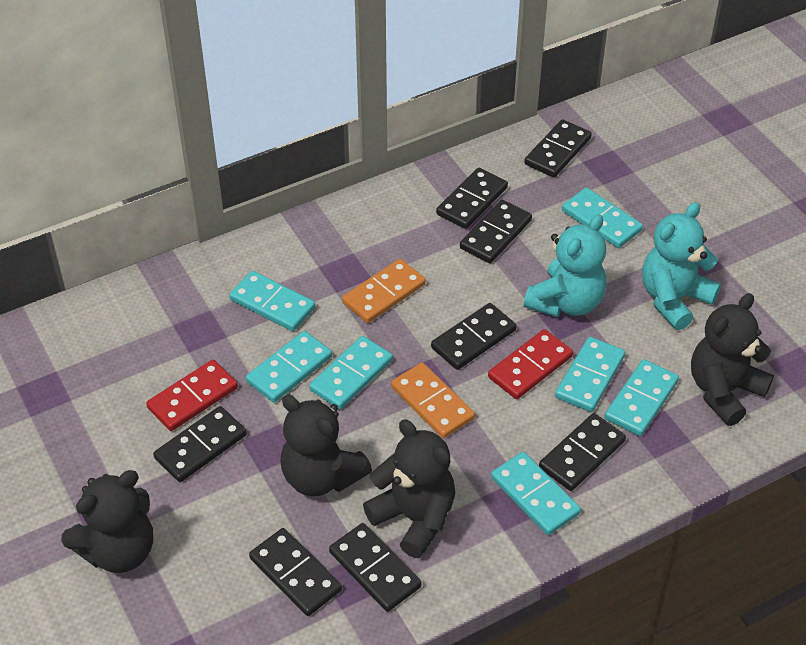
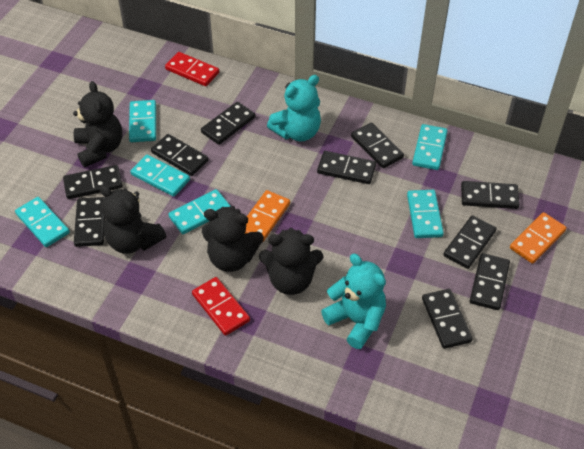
black domino: [153,406,247,482] [249,528,342,616] [329,523,422,612] [431,303,517,370] [436,168,508,229] [460,200,532,263] [525,119,592,177] [539,413,626,491] = 8 -> [63,165,123,199] [74,197,105,247] [151,134,208,176] [201,102,255,145] [317,151,376,184] [351,123,404,168] [422,289,473,349] [443,215,496,269] [461,181,520,209] [470,253,510,310] = 10
turquoise domino: [229,271,316,331] [246,331,332,403] [309,336,393,409] [491,452,581,535] [555,337,625,412] [562,188,643,248] [604,359,679,436] = 7 -> [15,197,70,247] [129,100,156,142] [130,155,190,197] [169,189,231,234] [407,190,444,238] [412,124,448,170] = 6

